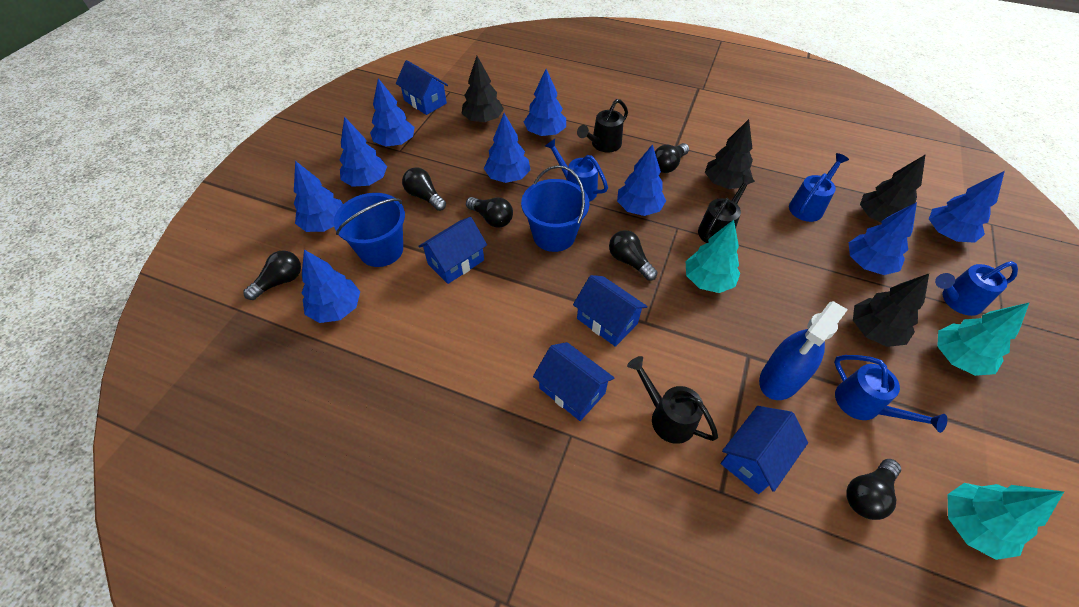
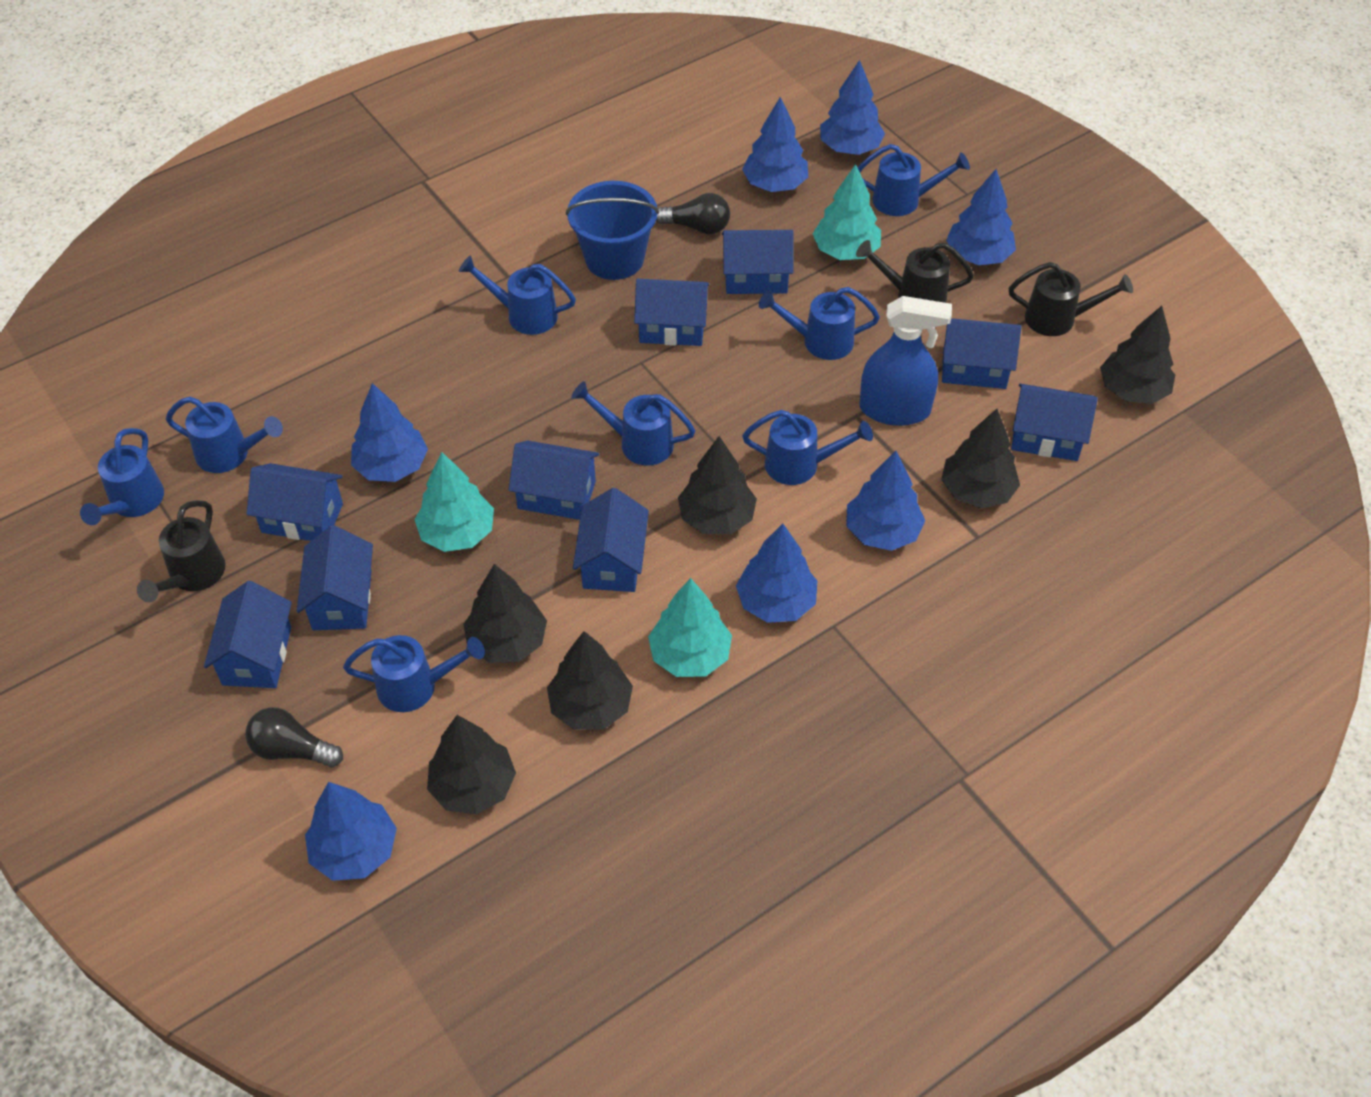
black light bulb: [243,250,301,300] [402,167,446,211] [466,197,513,228] [609,230,658,281] [655,143,689,173] [846,459,901,520] = 6 -> [245,707,343,767] [656,193,730,235] = 2
black tree: [461,56,504,123] [705,119,753,189] [853,274,929,347] [860,154,926,223] = 4 -> [427,715,516,815] [463,564,547,663] [547,631,633,730] [678,436,757,534] [941,409,1020,508] [1100,306,1175,404] = 6
blue bucket: [334,193,405,267] [521,165,590,252] = 2 -> [566,181,659,280] = 1
blue house: [396,60,448,115] [418,217,487,284] [533,342,614,421] [573,275,648,347] [720,406,808,494] = 5 -> [204,581,292,688] [247,463,343,541] [297,525,373,630] [509,440,600,520] [573,488,649,592] [634,279,709,346] [722,230,793,294] [942,318,1021,389] [1011,384,1098,461] = 9
blue tree: [294,161,343,232] [302,250,360,323] [340,117,387,187] [370,78,415,147] [484,113,530,183] [524,69,566,136] [617,144,666,216] [849,202,917,275] [929,171,1005,243] = 9 -> [305,782,397,881] [351,383,428,482] [736,523,818,623] [742,97,808,192] [820,60,885,155] [846,451,925,551] [946,169,1016,265] = 7
blue watering can: [545,139,608,202] [789,153,849,222] [834,355,947,433] [935,261,1018,316] = 4 -> [80,428,164,525] [166,396,283,473] [343,635,485,712] [459,255,576,335] [572,381,695,466] [742,410,873,485] [759,287,880,360] [858,144,970,216] = 8

